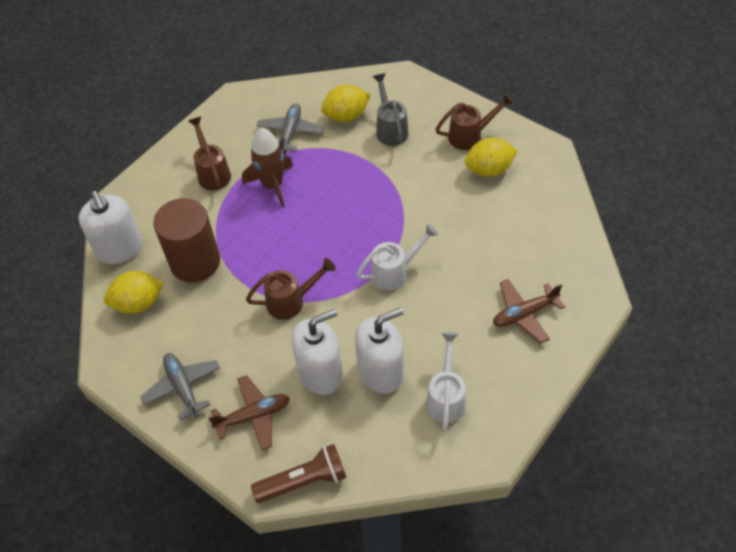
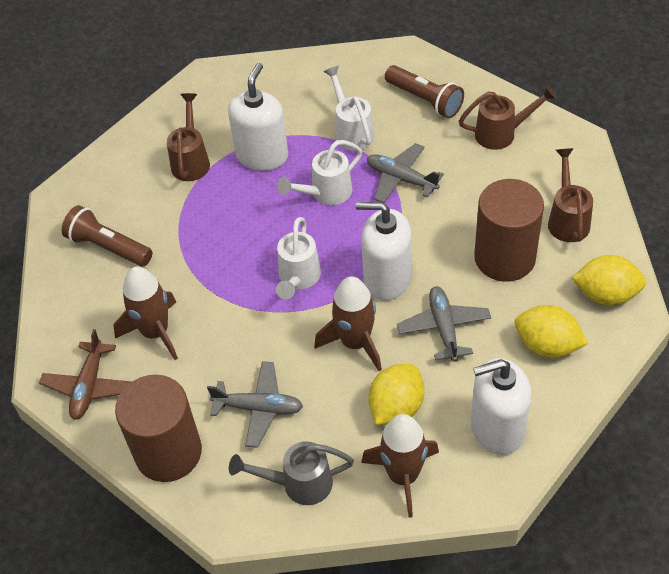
brown cylinder: [153,198,220,282] = 1 -> [115,375,202,482] [474,179,544,282] = 2
brown flashlight: [251,444,346,503] = 1 -> [62,205,152,266] [385,65,464,118] = 2
brown plane: [208,375,290,450] [493,279,565,343] = 2 -> [39,329,131,420] = 1
brown rocket: [242,128,293,208] = 1 -> [114,267,178,360] [314,276,382,371] [361,414,439,518] = 3
grey plane: [141,353,220,420] [257,104,324,153] = 2 -> [207,361,303,448] [367,143,444,203] [397,286,491,362] = 3
white watering can: [356,224,439,291] [426,332,466,430] = 2 -> [276,217,321,299] [277,140,362,205] [323,66,374,151] = 3

